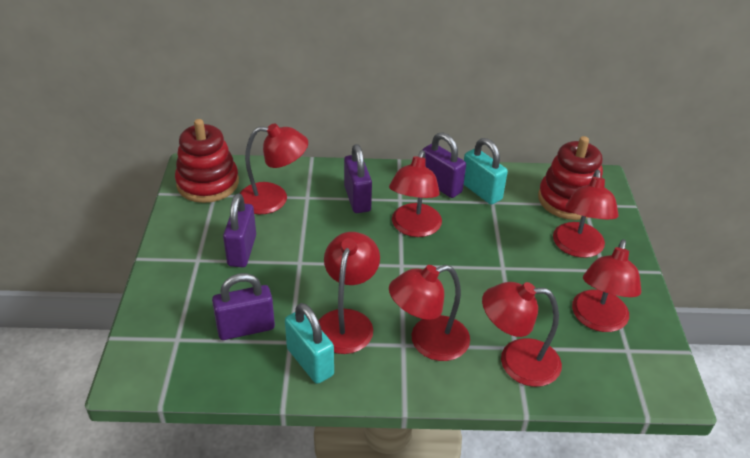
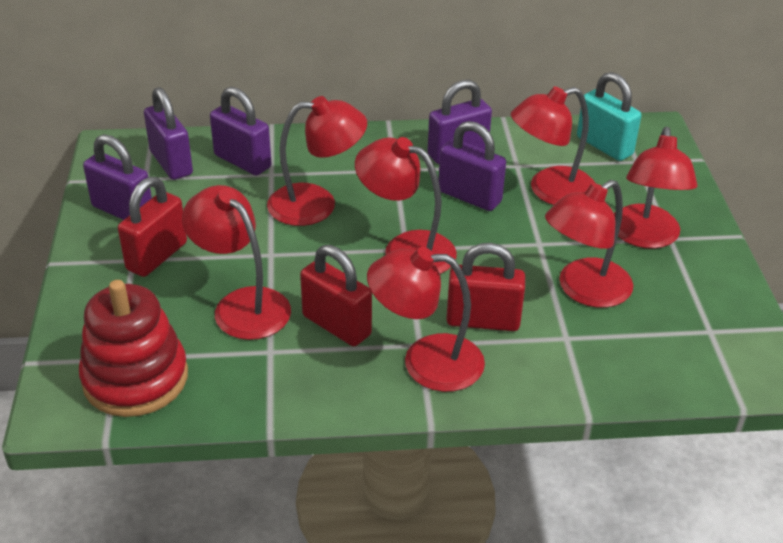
purple padlock: [212,273,275,340] [223,194,256,267] [344,144,372,213] [423,132,466,198] = 4 -> [83,134,152,220] [144,87,193,180] [210,87,272,176] [427,80,492,164] [438,121,506,211] = 5
red padlock: none = 0 -> [118,177,187,277] [300,245,372,346] [446,243,525,331] = 3
red stacking toy: [175,119,239,203] [538,136,603,220] = 2 -> [79,280,188,417] = 1
turquoise padlock: [285,303,334,384] [464,138,508,205] = 2 -> [577,72,641,161] = 1

